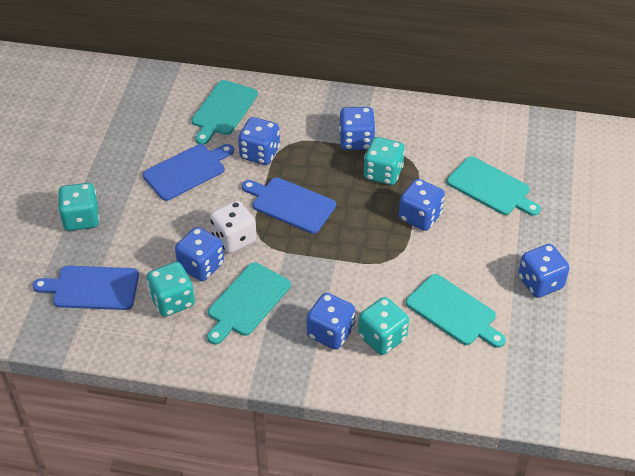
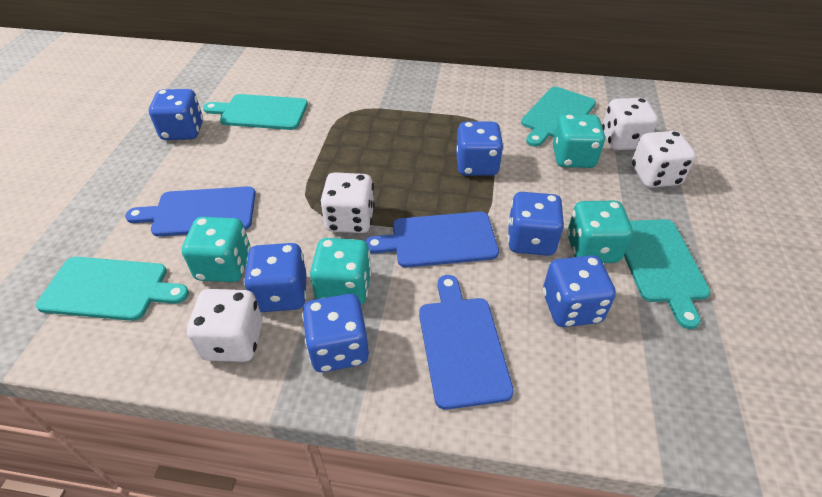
white dice: [210,200,257,254] = 1 -> [187,289,263,362] [320,172,375,233] [602,98,658,150] [631,131,696,188] = 4

